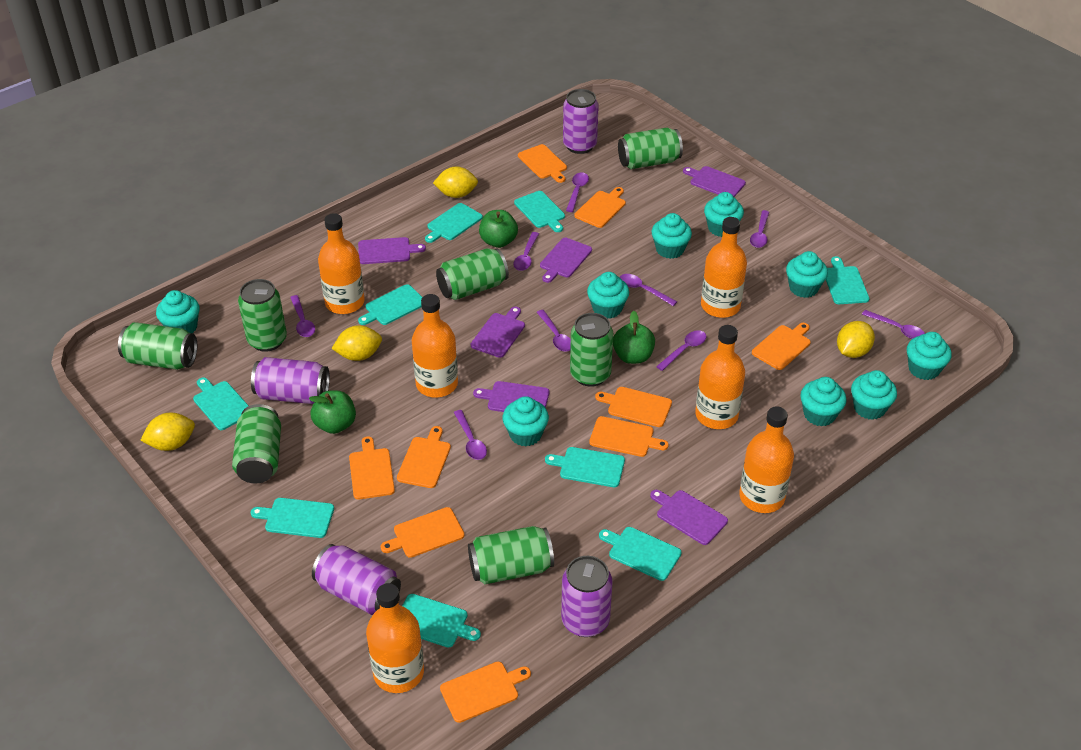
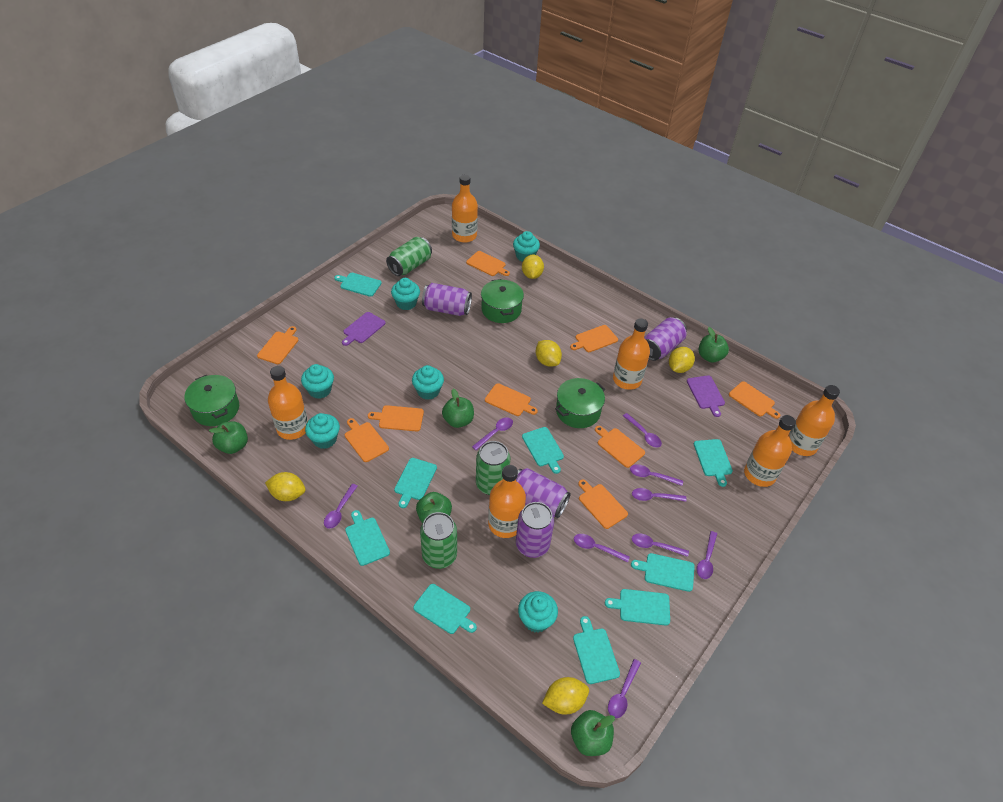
green apple: [309,390,356,434] [479,210,518,248] [613,311,655,364] = 3 -> [209,421,248,454] [416,492,452,523] [442,389,474,428] [571,710,615,756] [699,327,729,363] = 5
green can: [118,322,197,370] [232,404,281,483] [238,279,287,352] [436,248,509,300] [468,526,554,584] [570,313,613,387] [618,128,683,169] = 7 -> [386,237,432,276] [420,512,457,569] [476,441,510,495] = 3
green pot: none = 0 -> [184,375,239,426] [481,279,524,323] [555,378,605,428] = 3
purple cutting board: [358,237,426,264] [471,307,525,358] [473,381,549,412] [540,238,592,283] [650,490,728,545] [683,166,746,197] = 6 -> [342,312,385,346] [687,375,725,417] = 2
turquoise cupcake: [156,290,199,333] [503,396,549,446] [587,272,629,319] [652,213,692,259] [704,192,744,237] [786,251,828,298] [800,377,847,426] [851,370,897,420] [907,332,952,380] = 9 -> [301,364,334,399] [305,413,340,449] [391,278,420,310] [412,365,444,400] [513,231,540,262] [518,591,558,633] = 6
yellow lemon: [140,413,195,451] [332,325,382,361] [433,167,478,198] [837,321,875,358] = 4 -> [265,472,306,501] [522,255,544,279] [536,340,562,367] [542,677,589,715] [669,347,695,373] = 5

